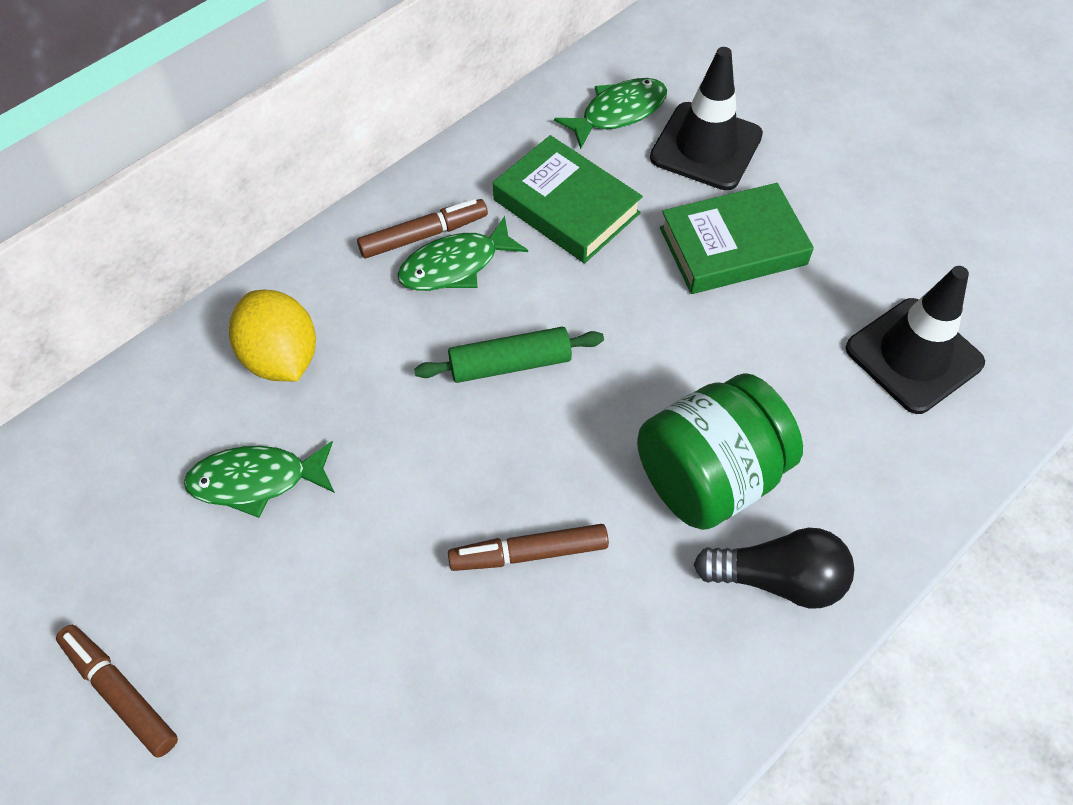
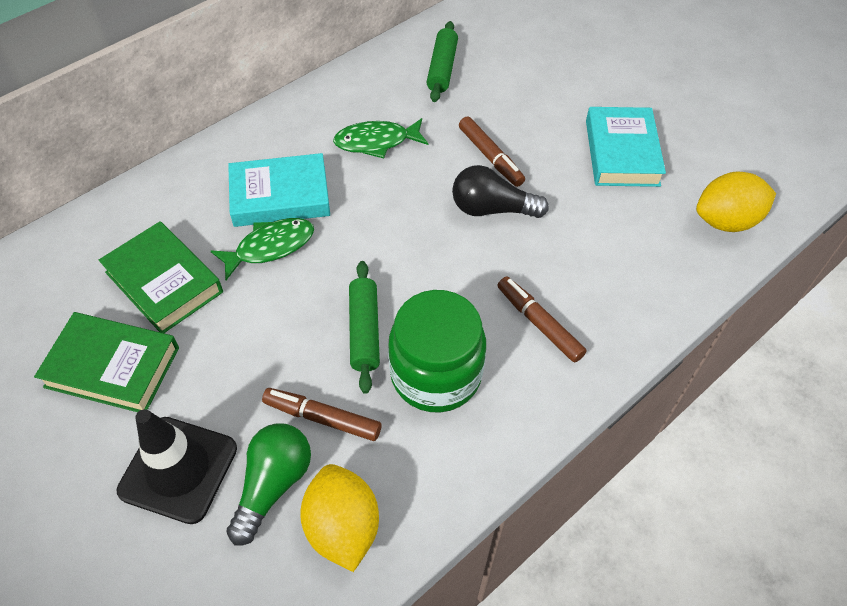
black traffic cone: [650,47,763,190] [846,266,985,414] = 2 -> [117,409,237,524] = 1
green fish: [184,441,335,518] [397,216,528,291] [554,78,667,149] = 3 -> [211,218,314,280] [333,118,428,158] = 2
green light bulb: none = 0 -> [226,423,311,545] = 1
green rolling pin: [414,327,604,383] = 1 -> [349,261,380,394] [427,21,458,102] = 2
turquoise book: none = 0 -> [228,153,330,227] [586,107,666,187] = 2
yellow lemon: [229,290,316,381] = 1 -> [300,464,379,572] [696,172,776,232] = 2

